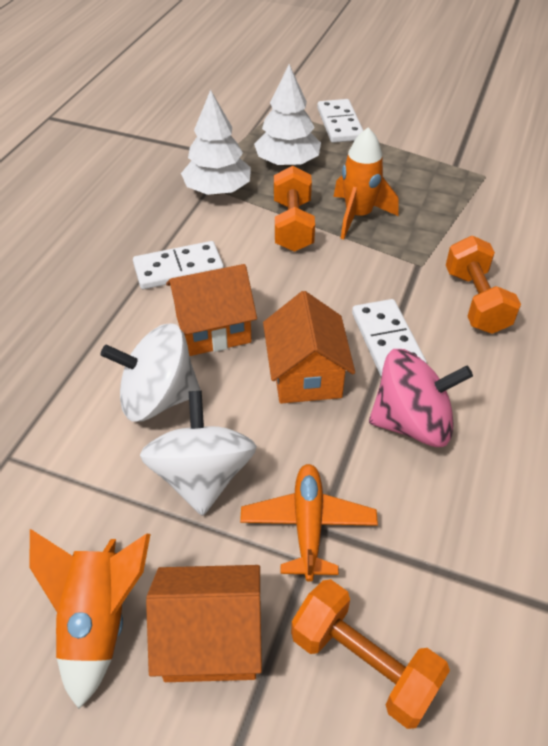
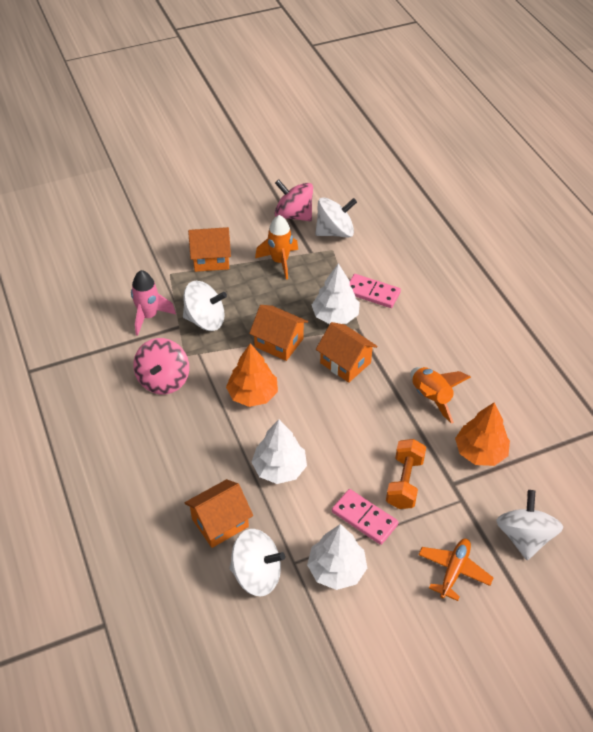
orange dumbbell: [274,166,315,252] [291,579,450,729] [446,236,521,334] = 3 -> [386,439,426,509] = 1
orange house: [146,565,262,682] [166,264,257,356] [263,291,355,404] = 3 -> [184,479,253,548] [188,227,231,272] [249,305,308,361] [316,322,378,383] = 4
orange tree: none = 0 -> [226,343,278,407] [455,402,510,466] = 2
pink domino: none = 0 -> [332,489,399,545] [350,274,401,308] = 2
pink rocket: none = 0 -> [131,270,176,336] = 1
pink spinning top: [369,349,473,447] = 1 -> [133,338,189,395] [275,180,313,221] = 2
white domino: [133,241,224,289] [317,99,363,143] [352,299,427,377] = 3 -> none = 0
white spinning top: [101,323,201,421] [140,391,257,516] = 2 -> [183,281,227,331] [230,529,285,596] [315,197,357,237] [496,490,563,560] = 4
white tree: [181,90,251,195] [254,64,321,167] = 2 -> [251,419,307,484] [307,524,367,590] [312,263,360,324] = 3

